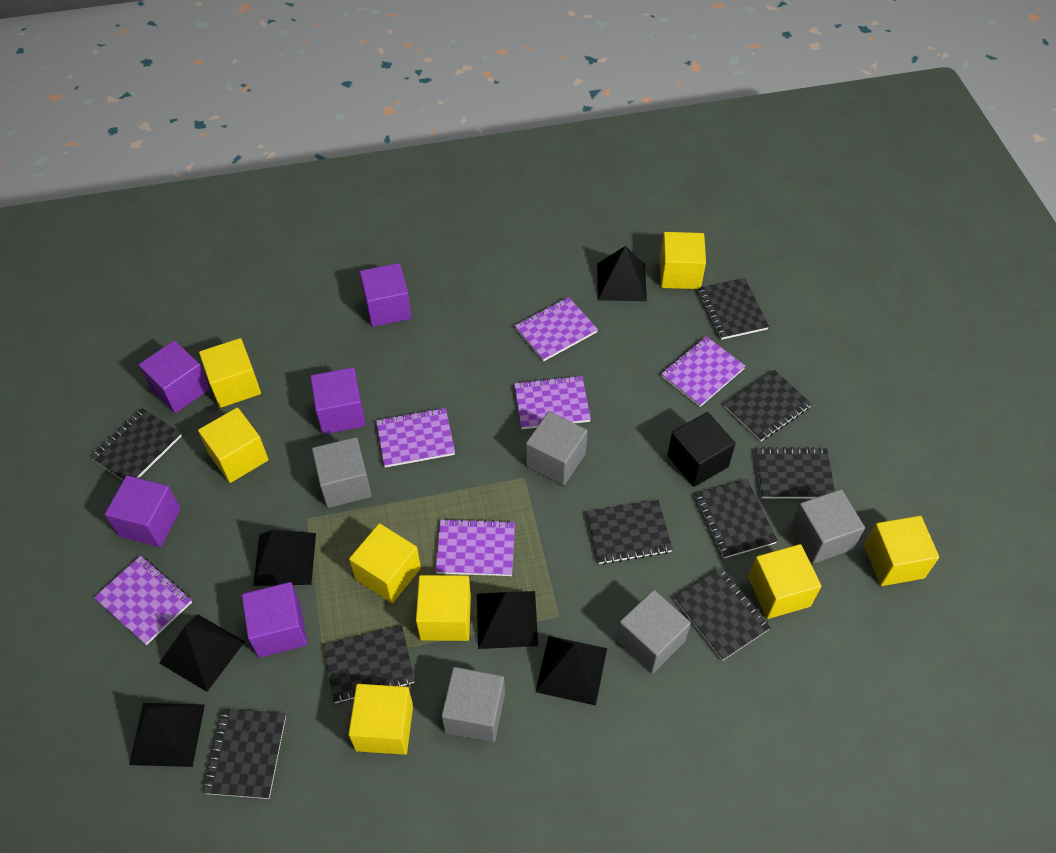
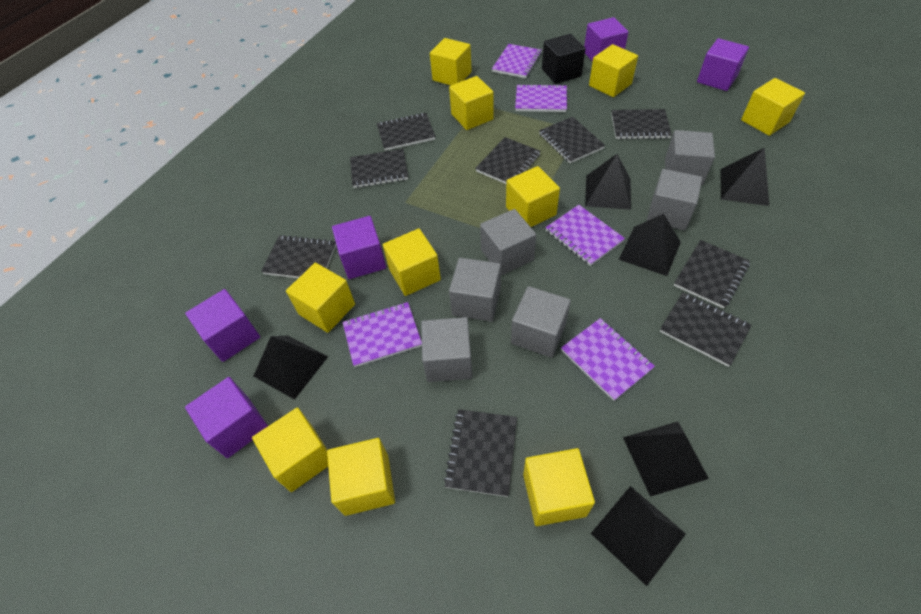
grey cube: [312,437,372,508] [441,667,505,742] [526,411,588,486] [617,590,691,674] [791,489,865,564] = 5 -> [421,317,473,382] [449,258,501,322] [480,209,536,275] [511,286,571,358] [647,169,702,230] [665,130,715,185] = 6
purple notebook: [94,556,192,645] [376,408,455,468] [435,518,515,576] [514,375,591,429] [515,297,598,362] [661,337,745,407] = 6 -> [343,302,422,367] [492,44,542,78] [515,84,567,112] [545,205,625,266] [561,318,655,401] = 5
yellow cube: [198,407,269,483] [199,338,261,408] [348,684,413,755] [349,523,421,603] [416,575,471,641] [660,232,706,289] [748,544,821,619] [864,516,939,586] = 8 -> [252,408,328,492] [286,263,355,333] [327,438,395,516] [383,229,441,296] [430,38,472,85] [449,76,494,130] [506,166,560,227] [523,448,595,526] [589,44,638,97] [741,78,805,136] = 10

